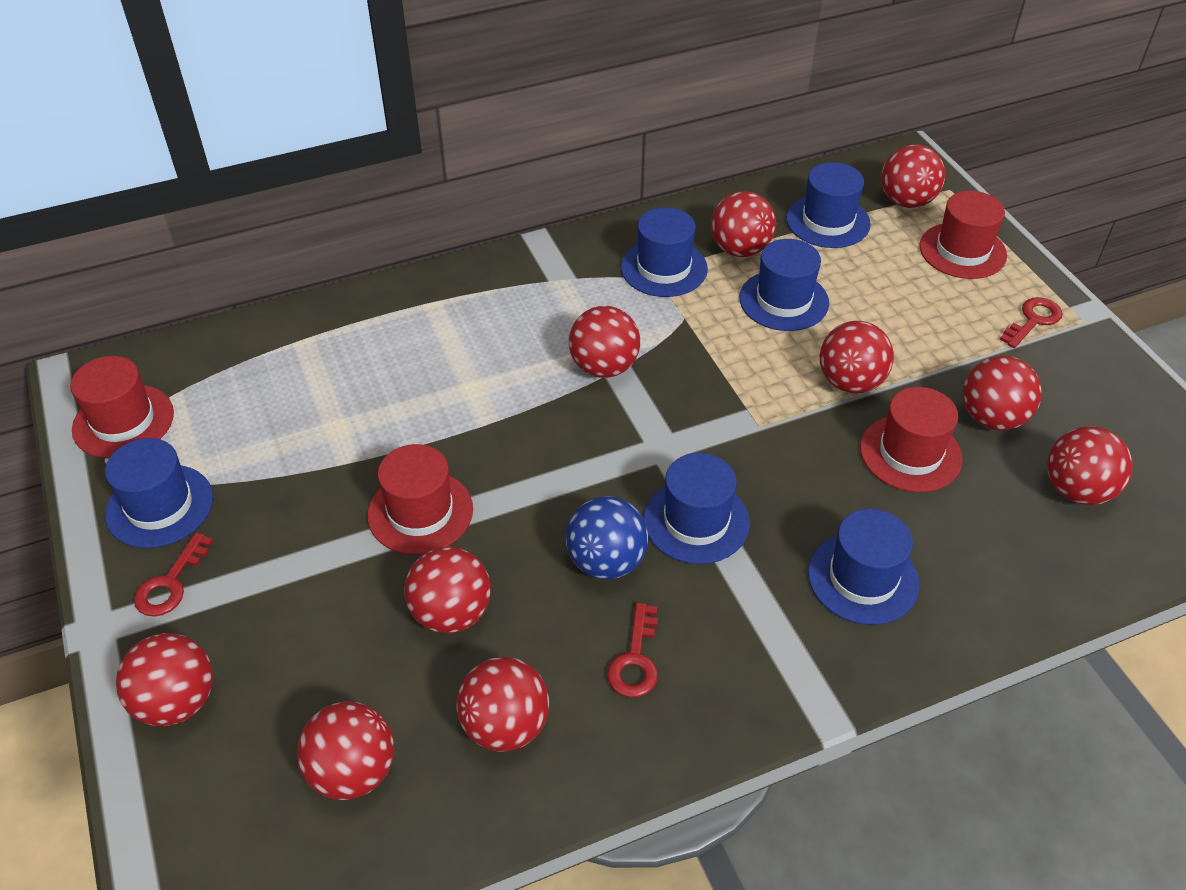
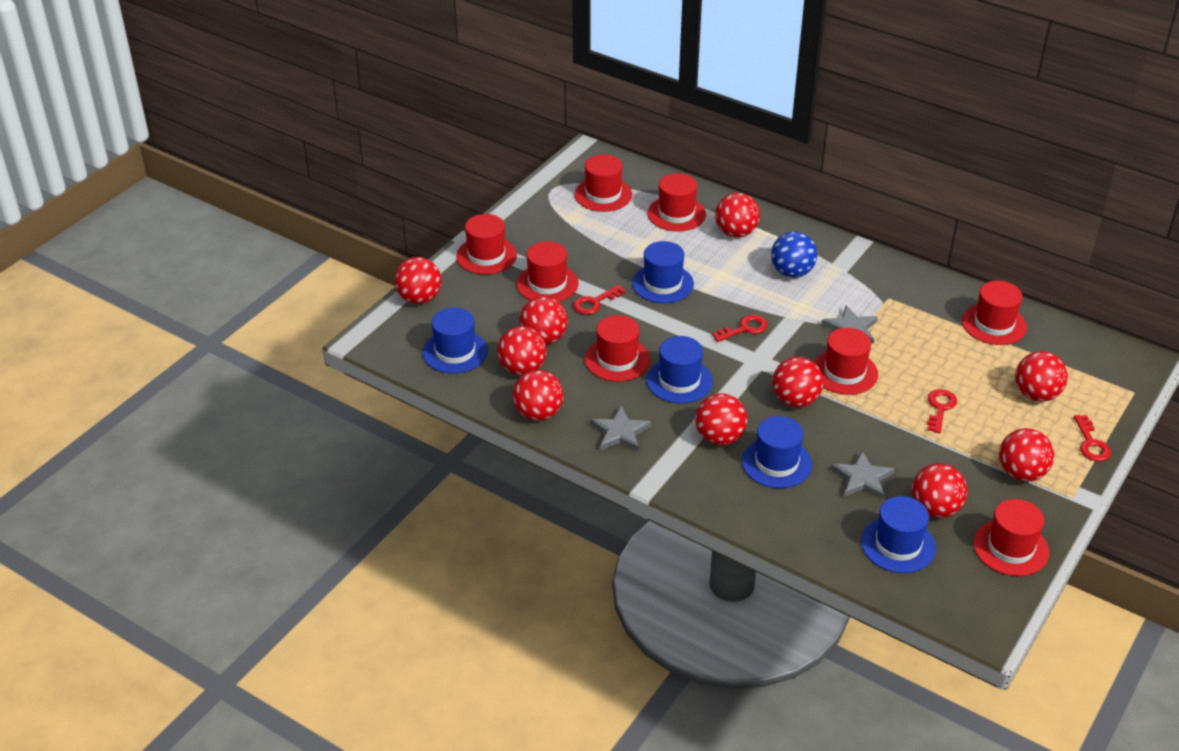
blue hat: [105,438,213,548] [621,207,708,297] [644,453,750,564] [739,239,829,331] [786,162,871,248] [808,509,920,625] = 6 -> [423,308,488,374] [632,241,694,303] [646,336,713,404] [742,416,812,488] [861,496,936,573] = 5
grey star: none = 0 -> [590,406,651,452] [821,306,878,344] [831,451,895,500] = 3
red hat: [70,356,174,458] [367,444,473,555] [860,387,963,492] [919,191,1007,279] = 4 -> [456,214,517,275] [517,241,578,302] [575,154,632,212] [585,315,650,382] [647,173,706,232] [814,328,878,395] [962,281,1027,345] [973,499,1049,576] = 8
red key: [134,532,213,617] [607,603,658,698] [1000,297,1062,348] = 3 -> [573,285,626,314] [712,315,768,342] [927,389,957,433] [1074,415,1111,461] = 4

